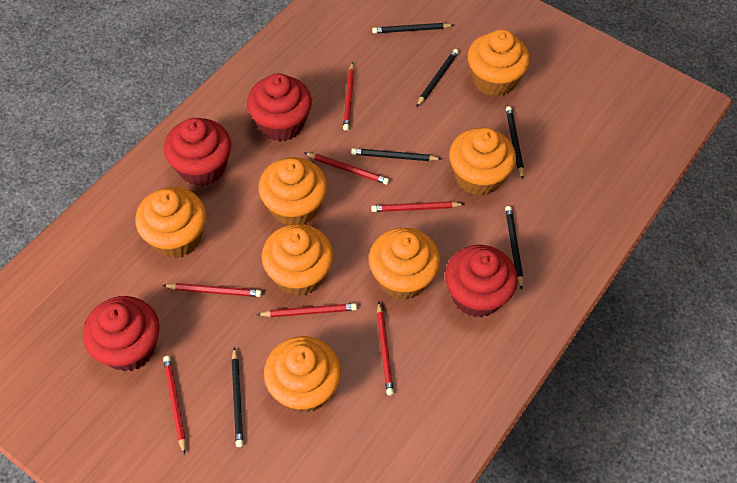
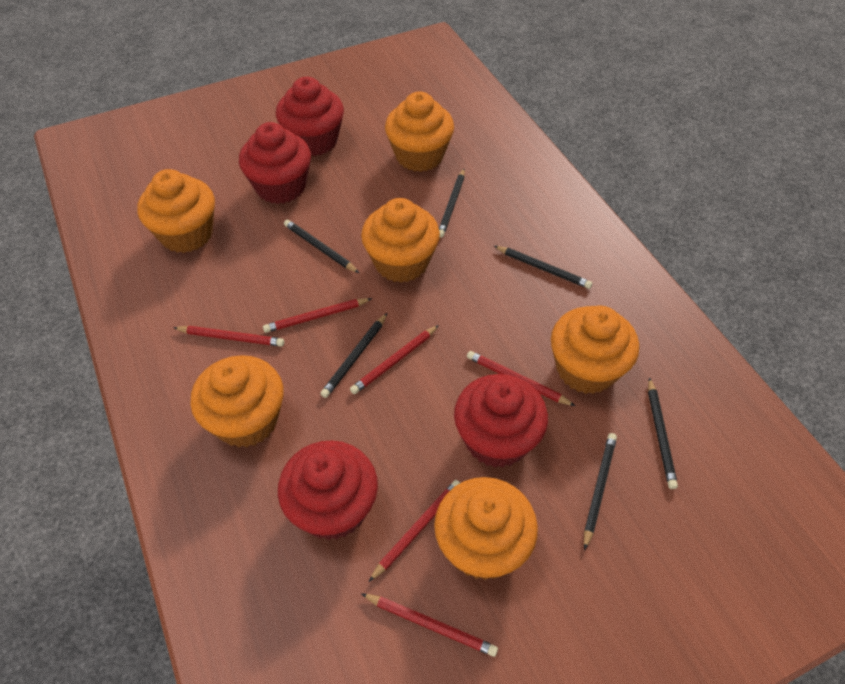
orange cupcake: [135,187,206,258] [258,157,327,225] [261,224,334,296] [264,336,341,413] [369,228,441,300] [449,128,516,196] [468,29,530,97] = 7 -> [137,169,215,253] [190,355,284,448] [361,198,440,283] [385,91,454,172] [434,477,538,580] [551,306,639,394] = 6
red pencil: [162,283,262,297] [163,356,186,455] [257,303,357,317] [305,153,389,185] [343,62,354,131] [371,201,464,212] [377,302,394,395] = 7 -> [173,326,284,347] [263,298,372,333] [350,325,439,394] [361,593,498,657] [369,480,460,582] [467,351,575,406] = 6

